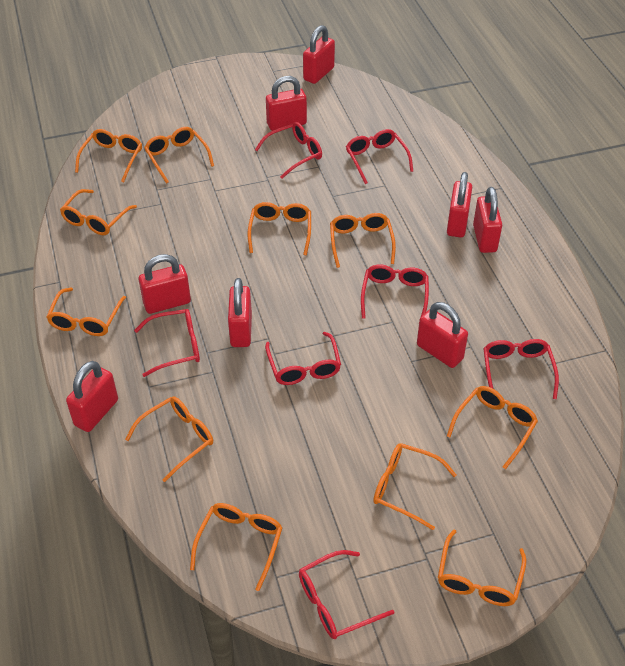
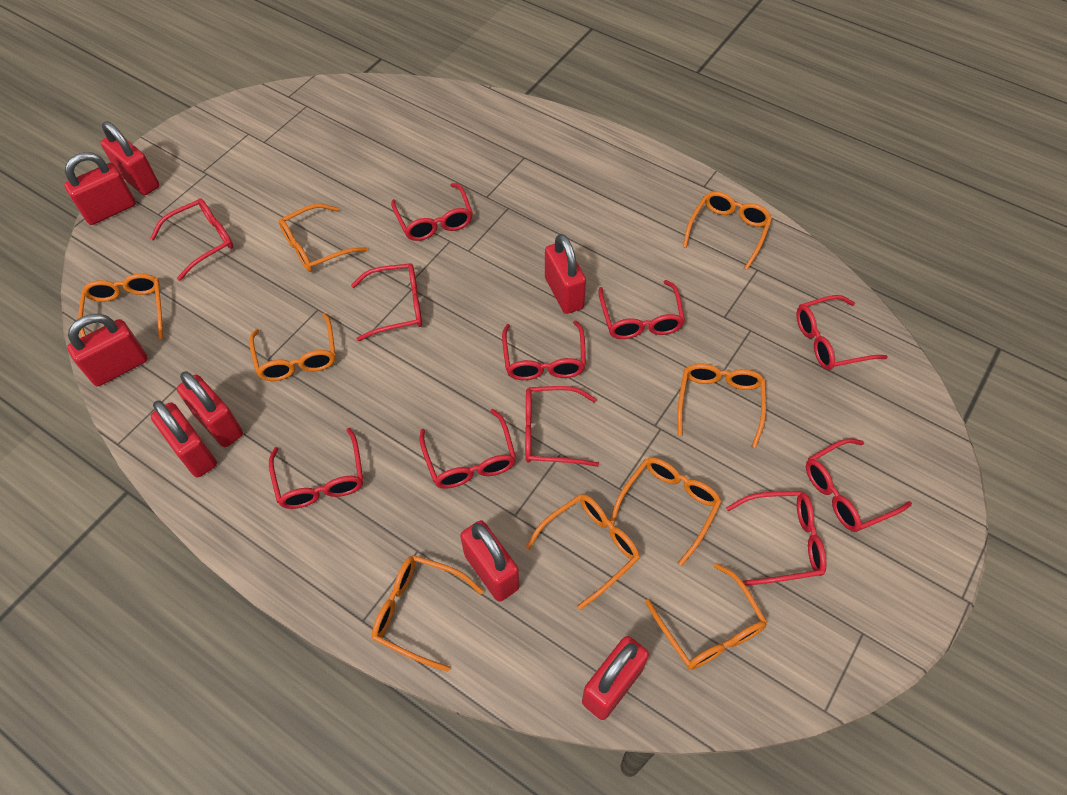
orange glasses: [46,287,126,336] [60,189,137,235] [75,129,142,183] [125,396,213,482] [144,127,214,183] [190,503,283,591] [248,202,311,255] [330,213,396,268] [373,443,457,530] [438,530,526,606] [447,386,538,469] = 11 -> [78,273,163,339] [249,313,335,381] [279,204,367,272] [372,555,483,672] [525,494,640,610] [610,458,722,566] [645,563,767,670] [677,363,766,448] [683,191,772,270] = 9
red glasses: [134,309,200,377] [255,122,322,179] [265,332,341,385] [299,550,395,639] [346,129,413,184] [361,265,429,319] [483,339,559,399] = 7 -> [150,198,233,281] [269,428,363,509] [351,263,422,341] [391,183,473,241] [419,409,516,489] [502,321,586,380] [525,386,599,467] [599,280,685,339] [726,491,826,586] [797,295,888,370] [806,438,912,532] = 11

